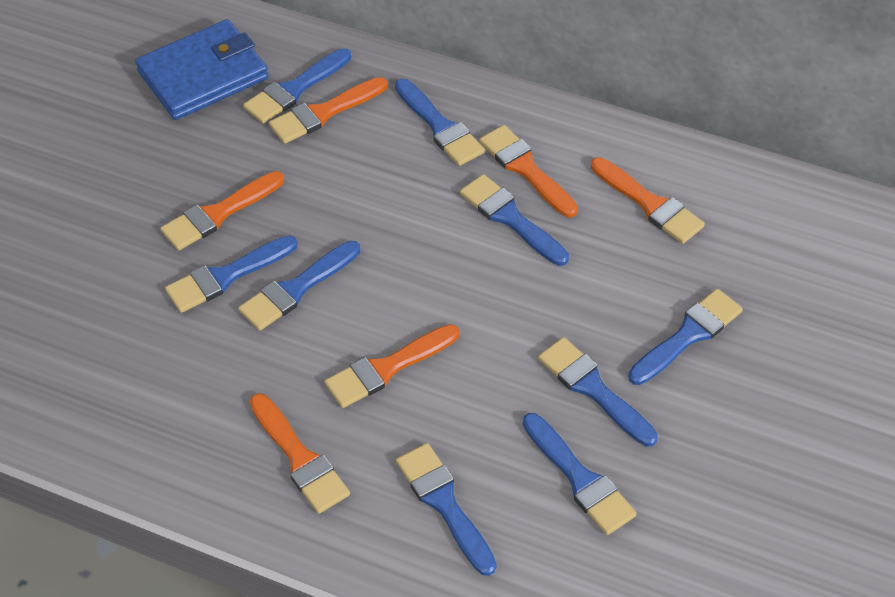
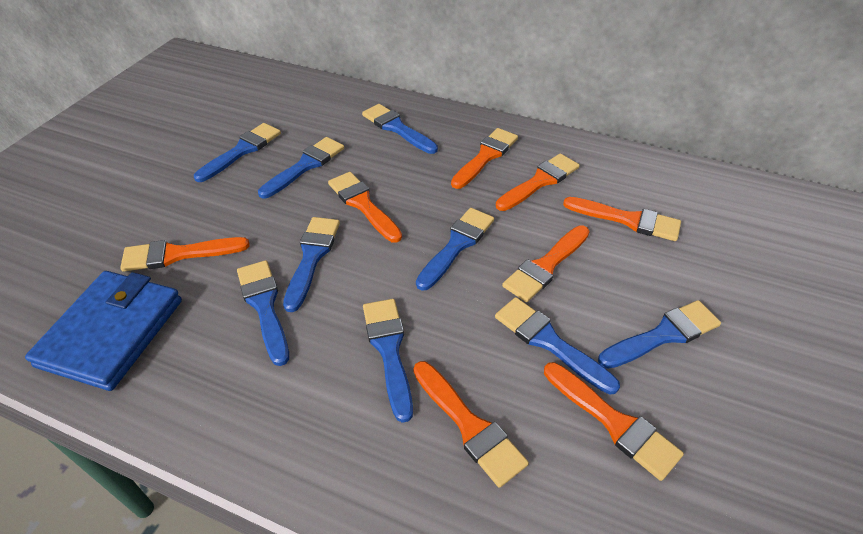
orange brush: [161,171,284,250] [250,393,350,514] [269,77,388,144] [325,324,459,408] [479,125,578,217] [591,157,705,244] = 6 -> [120,237,249,272] [328,172,402,243] [413,361,529,488] [451,128,518,189] [496,153,580,211] [502,225,590,302] [544,362,684,481] [563,197,681,241] = 8

